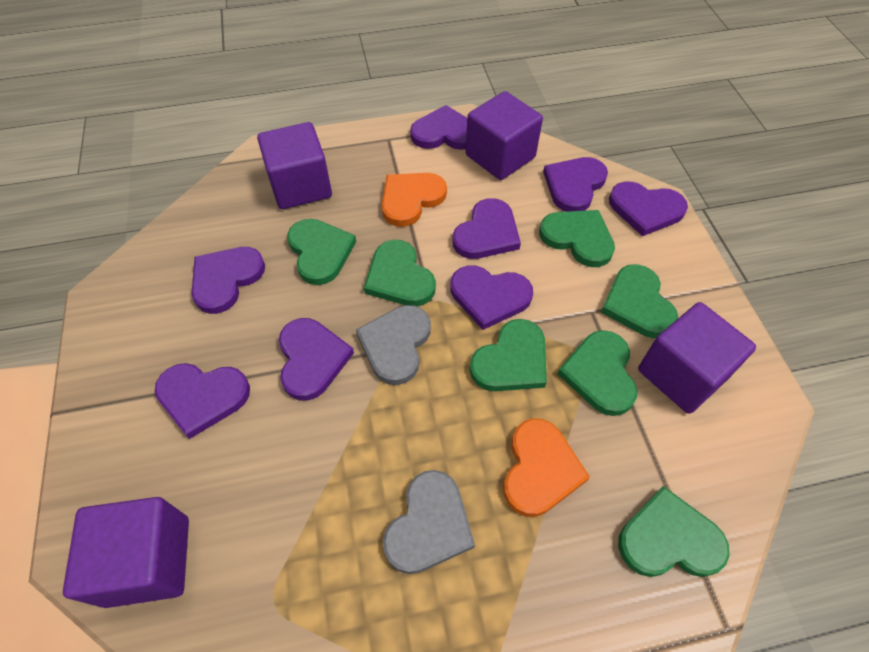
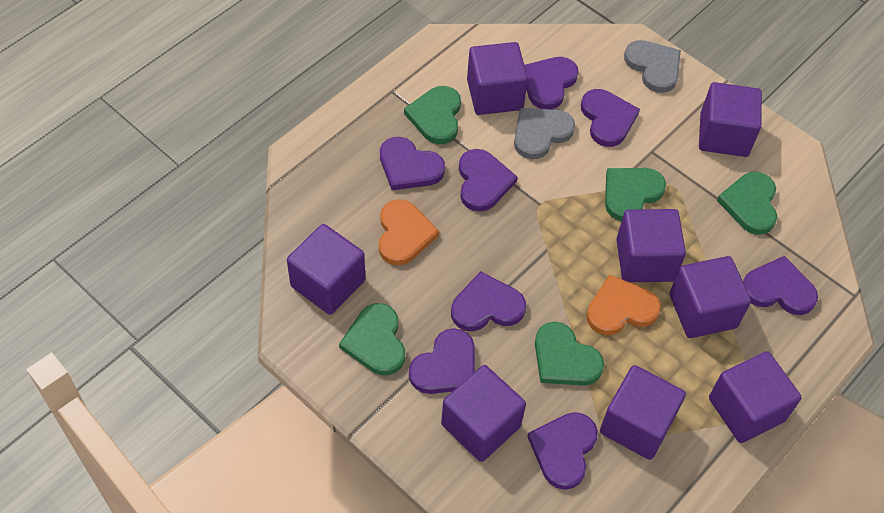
green heart: [287,219,356,285] [364,240,436,306] [469,319,547,391] [539,210,615,267] [557,330,637,416] [601,264,678,338] [618,486,730,577] = 7 -> [339,303,405,375] [404,86,461,144] [535,322,604,385] [605,168,666,221] [717,172,777,235] = 5
purple cube: [63,497,189,608] [257,122,332,209] [465,91,543,180] [638,302,756,414] = 4 -> [287,224,365,315] [441,365,526,462] [467,42,528,115] [600,365,686,460] [616,209,686,282] [670,256,751,338] [699,82,762,157] [709,351,802,443] = 8

